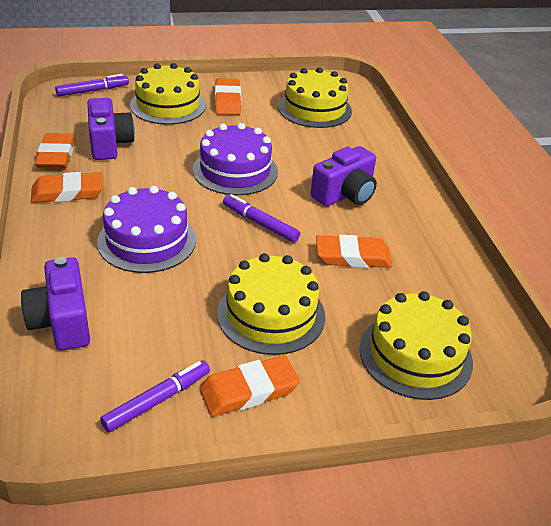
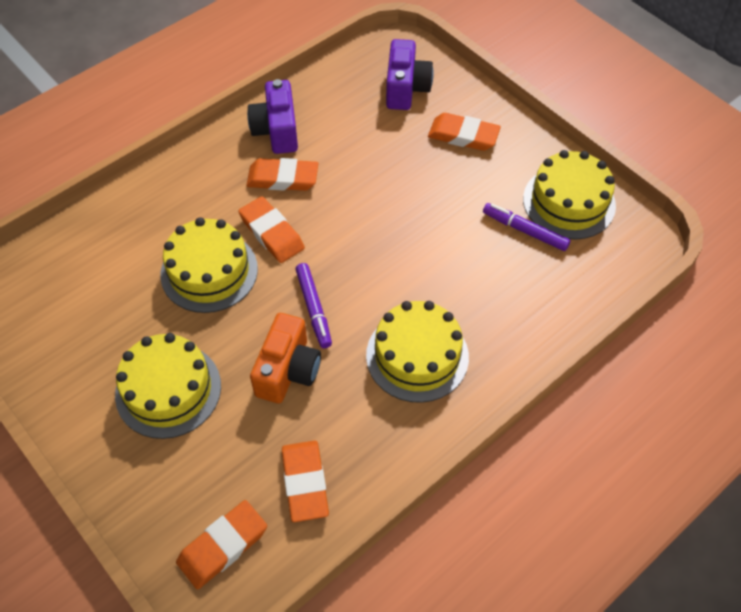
orange camera: none = 0 -> [250,313,321,403] = 1
purple cake: [97,186,196,273] [193,123,278,195] = 2 -> none = 0
purple camera: [21,257,90,350] [87,98,135,160] [311,146,377,207] = 3 -> [247,79,298,154] [386,39,434,110] = 2
purple marker: [55,74,129,96] [100,361,210,433] [223,194,300,243] = 3 -> [295,263,332,348] [483,203,571,251] = 2

